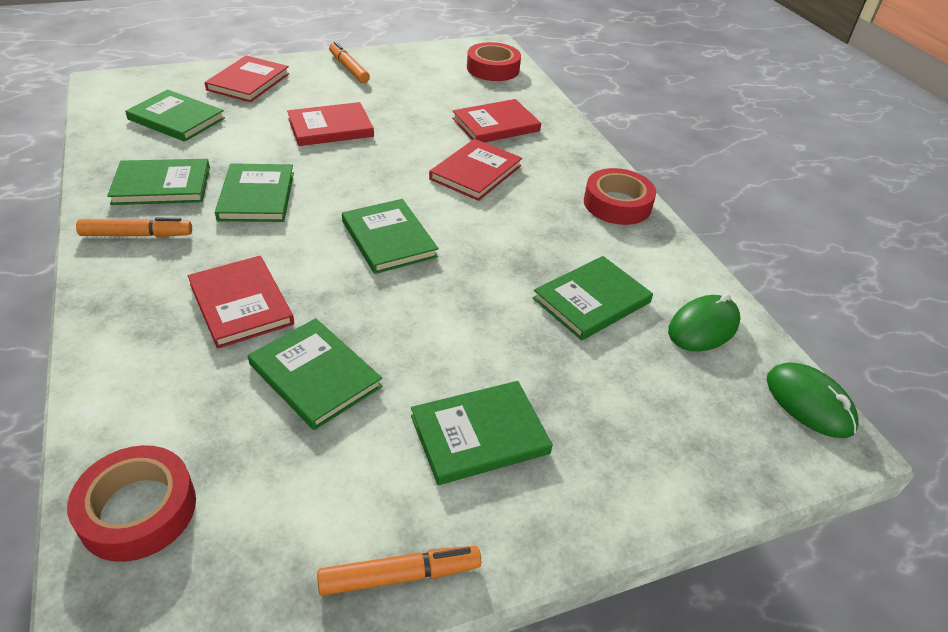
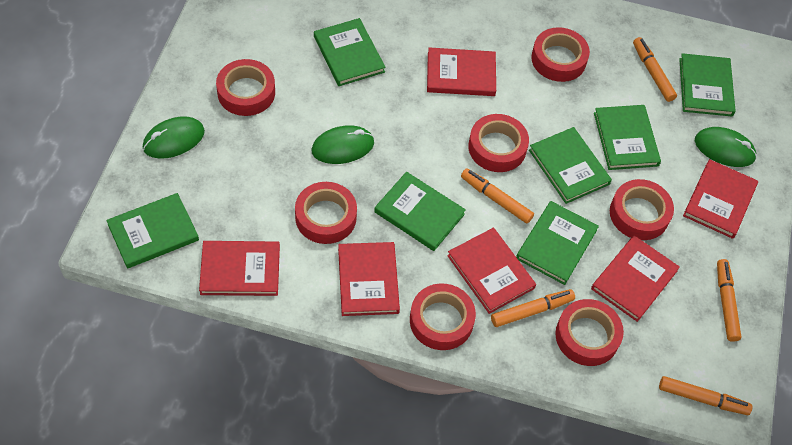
green mouse: [668,294,740,351] [767,362,858,438] = 2 -> [143,116,205,159] [311,125,374,164] [695,127,757,167] = 3
orange marker: [76,217,192,237] [317,546,481,596] [329,41,370,83] = 3 -> [461,168,534,224] [491,289,575,327] [633,37,677,102] [659,376,752,415] [717,259,741,342] = 5
red book: [188,256,294,349] [205,56,289,102] [287,102,374,146] [429,139,522,201] [452,99,541,143] = 5 -> [199,241,280,296] [338,242,400,316] [427,47,496,96] [447,228,536,314] [591,236,680,322] [683,159,758,239] = 6
red tape: [67,445,196,562] [467,42,521,81] [584,168,656,225] = 3 -> [216,59,275,116] [295,182,357,244] [410,283,476,350] [468,114,529,172] [531,27,590,82] [555,299,624,366] [610,179,674,240] = 7

